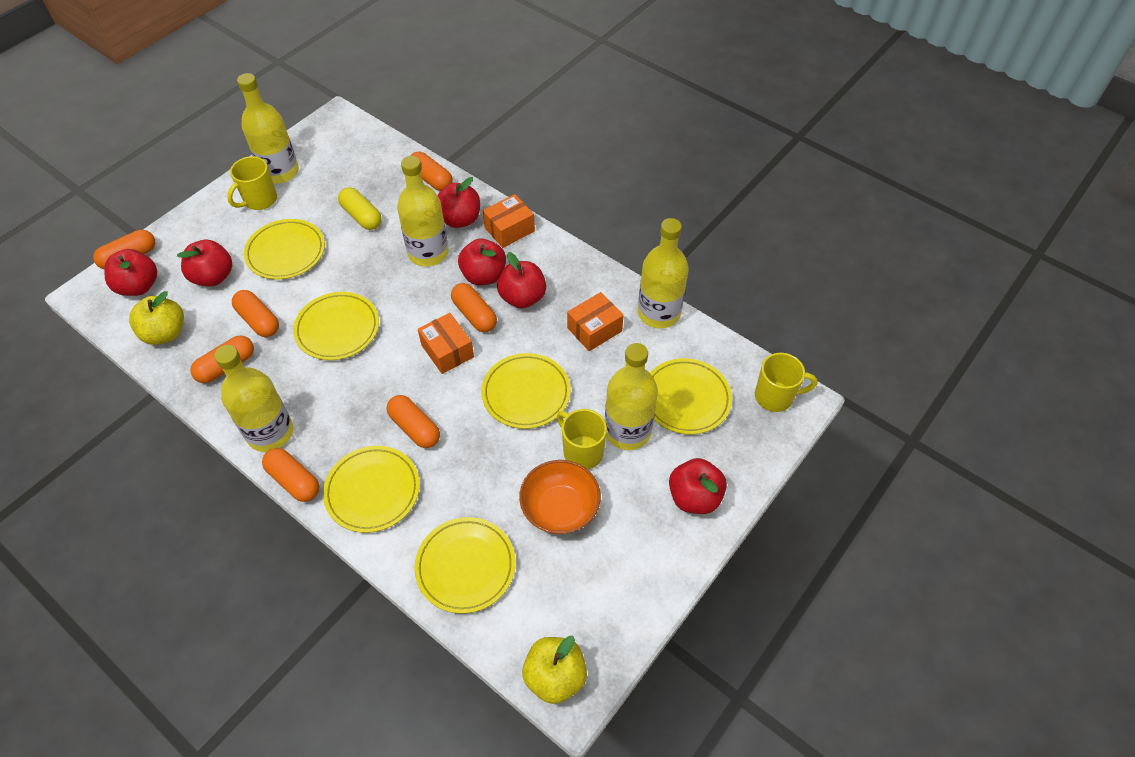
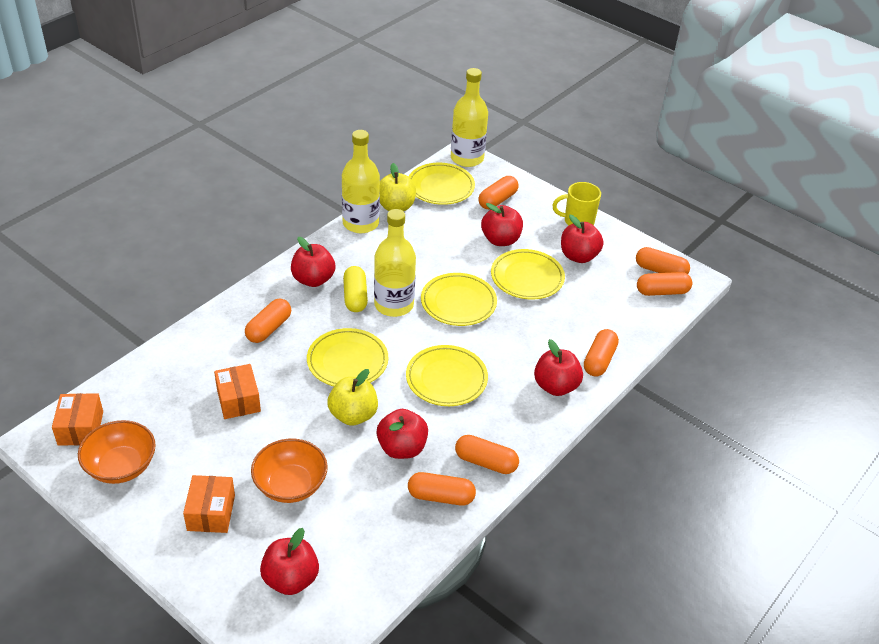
orange bowl: [519,460,601,534] = 1 -> [78,420,156,484] [251,439,328,503] = 2
yellow bottle: [214,345,293,452] [237,73,299,184] [397,156,449,266] [605,343,658,450] [638,218,689,328] = 5 -> [342,130,380,233] [374,209,416,317] [451,68,488,167] = 3
yellow mug: [227,156,277,210] [557,409,607,469] [755,353,817,412] = 3 -> [552,182,601,226] = 1
yellow plate: [244,219,325,280] [293,292,379,360] [323,446,420,533] [414,517,516,614] [482,353,571,429] [650,358,732,434] = 6 -> [307,328,388,386] [406,345,488,406] [409,163,475,205] [421,273,497,326] [491,249,565,299] = 5

